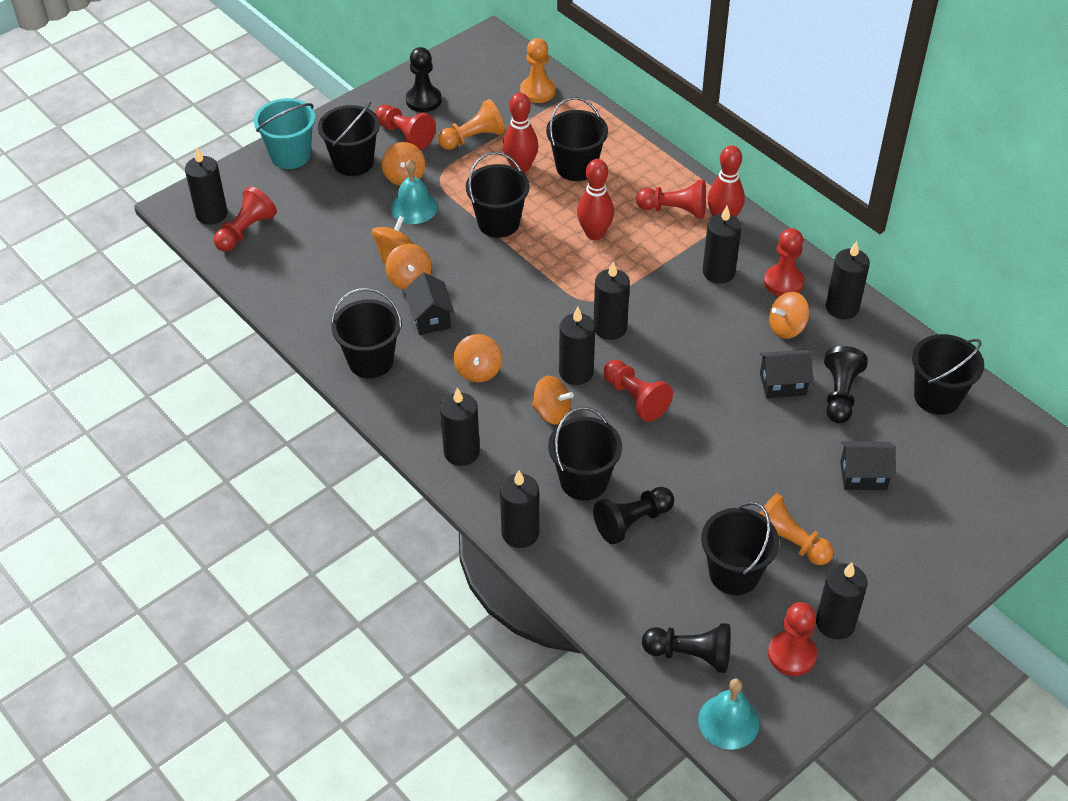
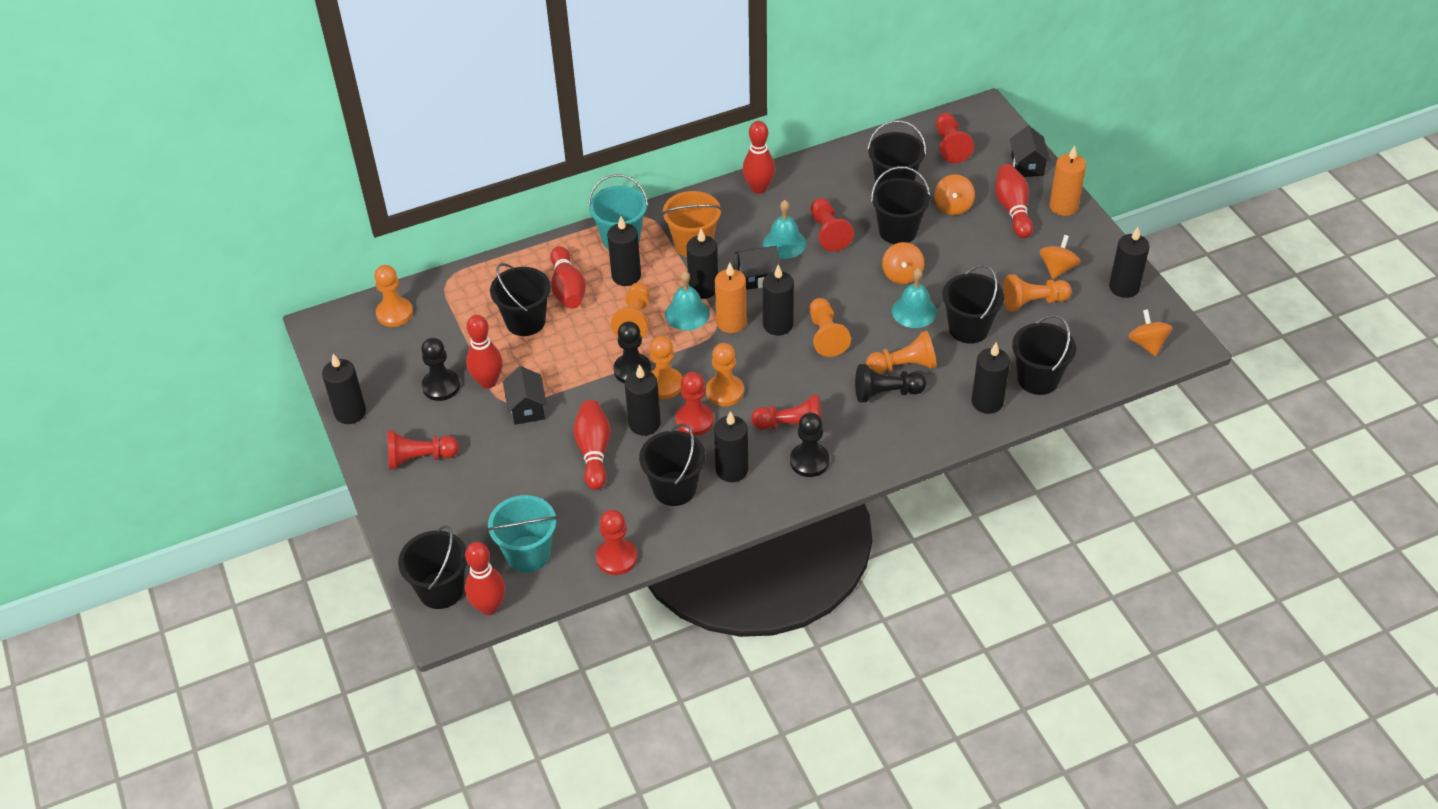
orange bucket: none = 0 -> [662,191,722,257] = 1
orange candle: none = 0 -> [715,263,747,333] [1049,145,1086,216] = 2
orange pawn: [438,99,505,150] [520,38,555,103] [760,493,834,565] = 3 -> [374,265,413,327] [611,283,649,338] [650,336,682,399] [706,343,744,406] [809,298,851,357] [866,331,937,374] [1003,274,1072,312] = 7
orange spinning top: [372,216,413,263] [382,142,425,186] [385,244,432,289] [454,334,502,383] [532,376,574,425] [769,292,810,339] = 6 -> [882,242,924,284] [934,174,975,215] [1040,235,1080,279] [1128,309,1173,356] = 4
red bowling pin: [503,93,538,173] [577,159,614,240] [708,145,745,217] = 3 -> [465,542,505,615] [466,315,503,389] [550,246,586,309] [573,400,610,490] [743,121,775,194] [995,164,1033,238] = 6
turquoise bell: [391,160,438,224] [698,678,759,750] = 2 -> [665,271,710,331] [763,200,806,259] [892,268,937,328] = 3
turquoise bucket: [254,98,315,169] = 1 -> [487,495,557,573] [588,174,648,249] = 2

